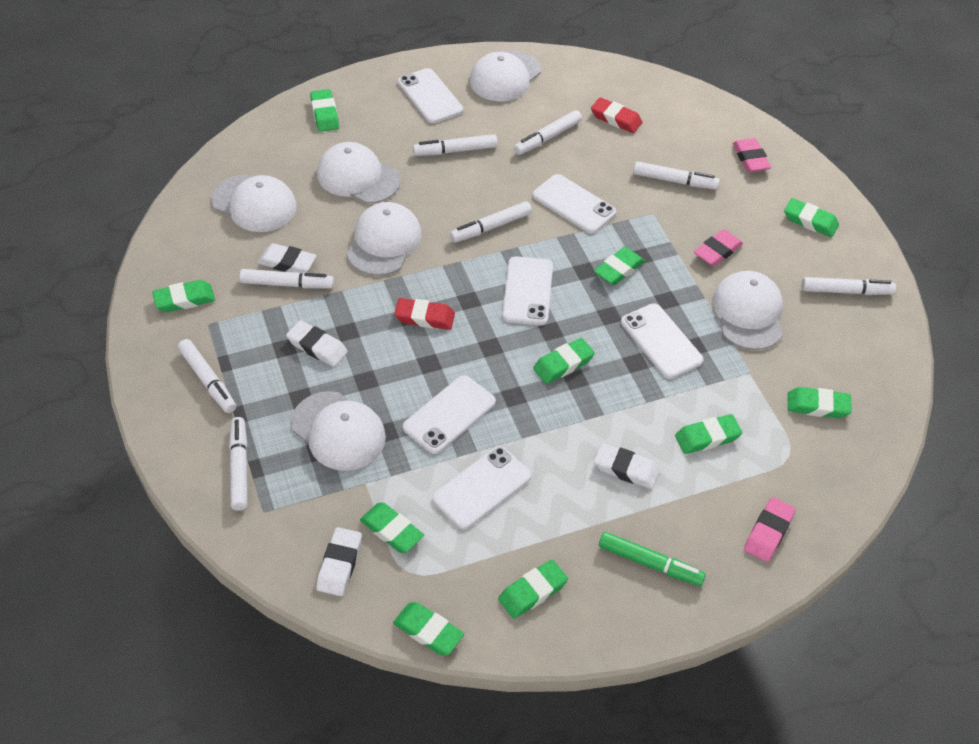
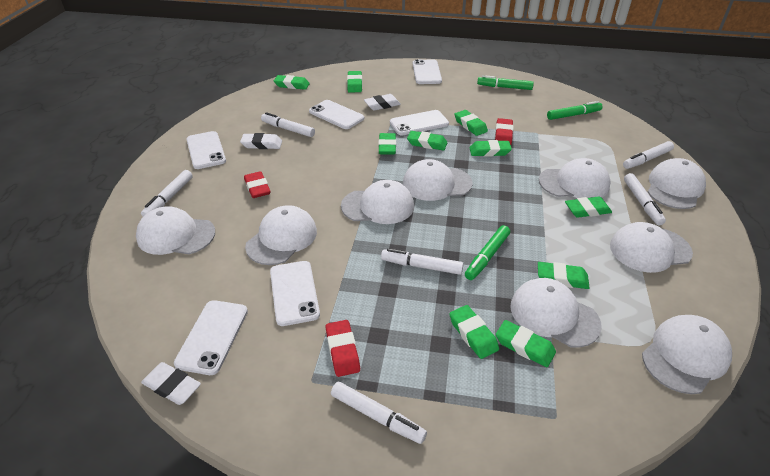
green marker: [599,532,706,586] = 1 -> [465,225,510,280] [477,75,534,90] [547,101,603,120] = 3
pink eraser: [694,229,743,266] [733,138,771,172] [744,497,796,562] = 3 -> none = 0
red eraser: [394,298,455,330] [591,97,642,133] = 2 -> [244,171,271,198] [326,320,360,377] [495,118,514,145] = 3
white cap: [211,175,297,232] [291,391,386,471] [317,142,400,204] [347,202,422,276] [470,51,541,101] [712,271,783,350] = 6 -> [136,206,215,255] [245,205,317,265] [341,180,414,224] [403,159,473,201] [510,278,602,348] [539,158,611,198] [610,222,693,273] [642,315,732,394] [648,158,706,209] = 9
white eraser: [258,243,317,274] [286,320,348,367] [316,527,362,596] [594,443,660,489] = 4 -> [141,362,201,405] [240,133,282,149] [364,94,401,111] = 3
white marker: [178,339,236,413] [229,417,248,511] [239,269,334,289] [413,134,498,156] [450,201,532,243] [514,110,582,155] [633,161,720,190] [802,277,896,295] = 8 -> [141,170,193,217] [261,112,315,137] [331,382,427,444] [381,248,463,275] [623,141,674,169] [624,173,666,225] = 6

